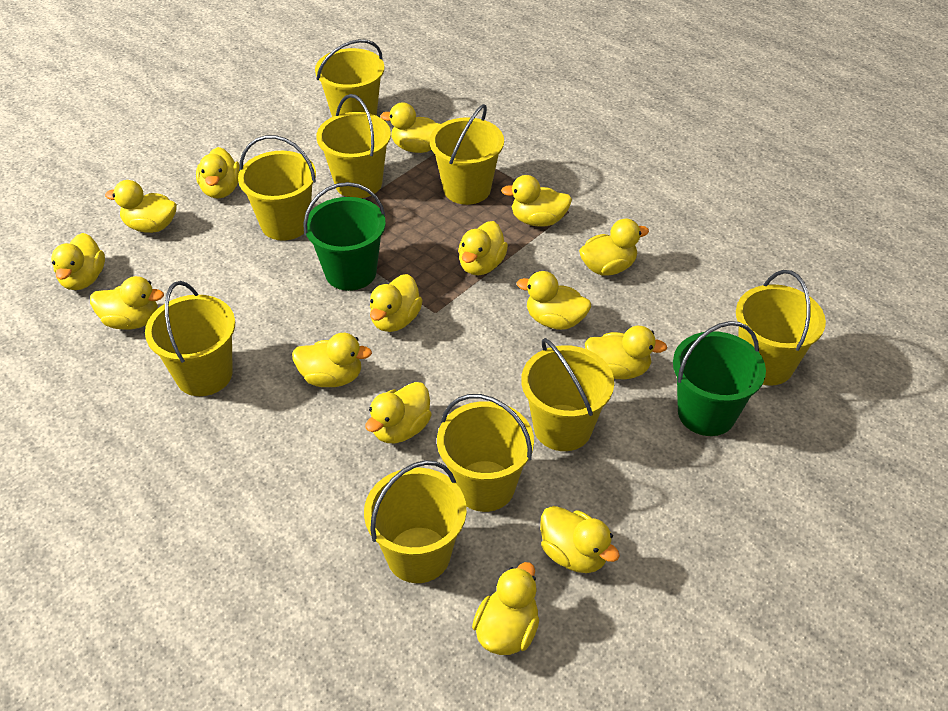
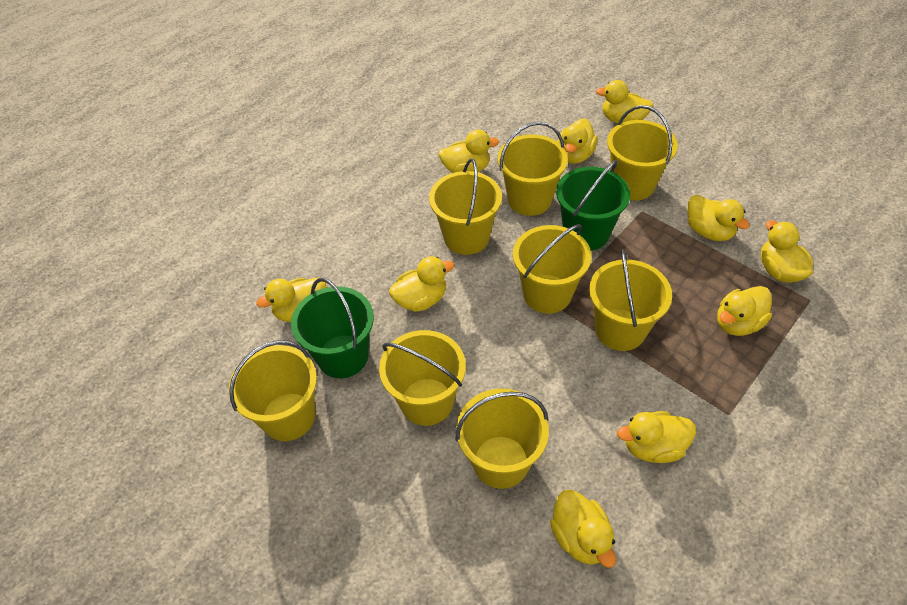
yellow bucket: [145,281,235,396] [238,135,316,241] [315,39,384,117] [316,94,391,198] [364,460,466,583] [430,104,504,205] [437,394,534,512] [521,338,614,451] [736,270,826,386] = 9 -> [229,340,317,441] [379,330,466,426] [429,158,502,255] [456,389,549,489] [498,122,568,216] [513,224,591,314] [589,249,672,351] [607,105,678,200] = 8
yellow duck: [51,233,105,290] [90,276,164,330] [105,180,177,233] [196,147,240,199] [292,333,372,387] [365,382,432,443] [370,274,423,332] [380,102,440,153] [458,221,508,275] [472,562,539,655] [501,175,572,227] [517,271,591,330] [540,506,620,573] [579,218,649,276] [585,326,667,379] = 15 -> [256,277,327,322] [389,256,454,312] [438,130,499,173] [550,490,616,568] [558,118,598,164] [596,80,653,124] [617,411,696,463] [687,195,750,241] [717,286,772,336] [761,220,813,283] = 10

